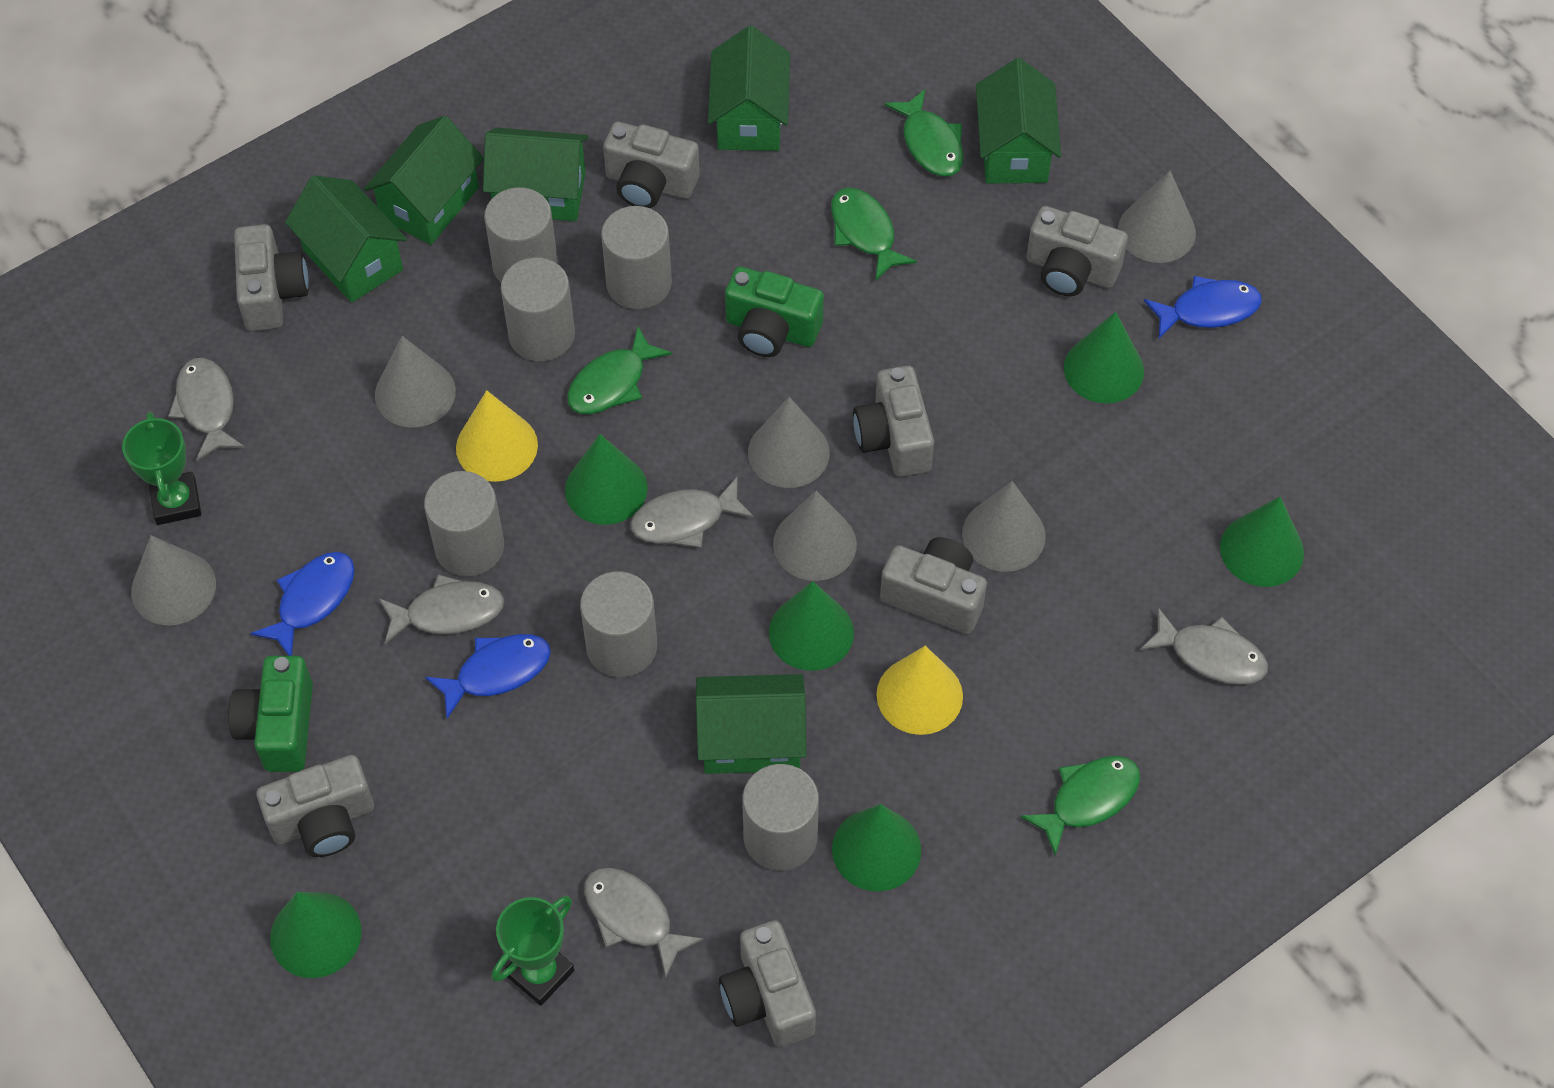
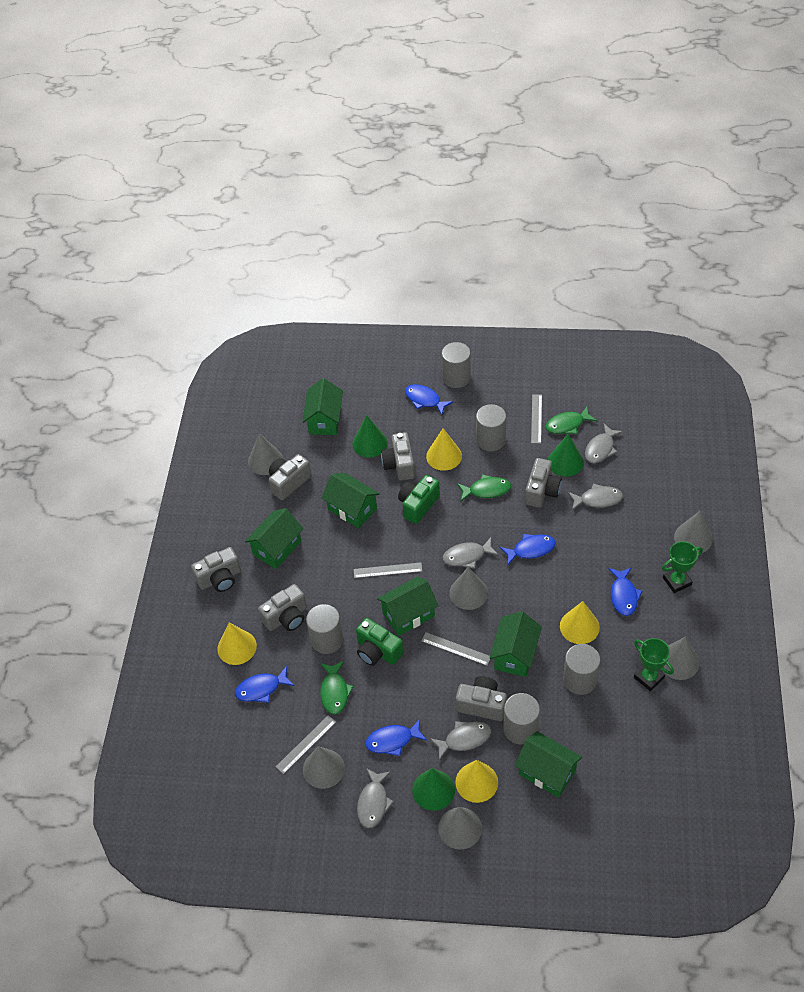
blue fish: [251,552,355,656] [425,634,551,719] [1144,276,1262,338] = 3 -> [235,666,294,703] [365,719,427,756] [405,384,453,415] [500,534,556,565] [608,567,643,616] = 5
green cone: [270,892,362,978] [565,434,648,525] [769,581,854,671] [832,804,921,892] [1064,312,1144,403] [1220,497,1304,587] = 6 -> [352,415,388,458] [412,768,455,811] [548,434,584,477] = 3
green fish: [567,326,672,414] [831,187,917,280] [884,89,964,177] [1021,756,1140,856] = 4 -> [320,661,354,714] [457,474,511,501] [545,407,597,434] = 3
grey camera: [234,224,309,331] [257,755,374,857] [603,122,700,208] [719,920,816,1047] [853,366,934,477] [880,537,987,634] [1027,206,1128,296] = 7 -> [191,547,241,592] [258,584,307,631] [269,454,311,500] [381,432,415,481] [456,676,507,721] [525,458,562,508] = 6
grey cylinder: [424,471,504,577] [484,187,558,282] [501,258,575,362] [580,571,657,677] [601,206,672,310] [742,764,819,871] = 6 -> [306,604,343,654] [441,342,471,388] [476,404,506,452] [503,693,540,745] [563,644,601,695] = 5
grey ruler: none = 0 -> [276,715,336,774] [354,562,422,578] [422,632,490,666] [531,394,542,444] = 4
yellow cone: [456,390,538,482] [876,646,963,735] = 2 -> [217,623,257,665] [426,428,462,471] [455,760,498,803] [560,601,600,644] = 4

